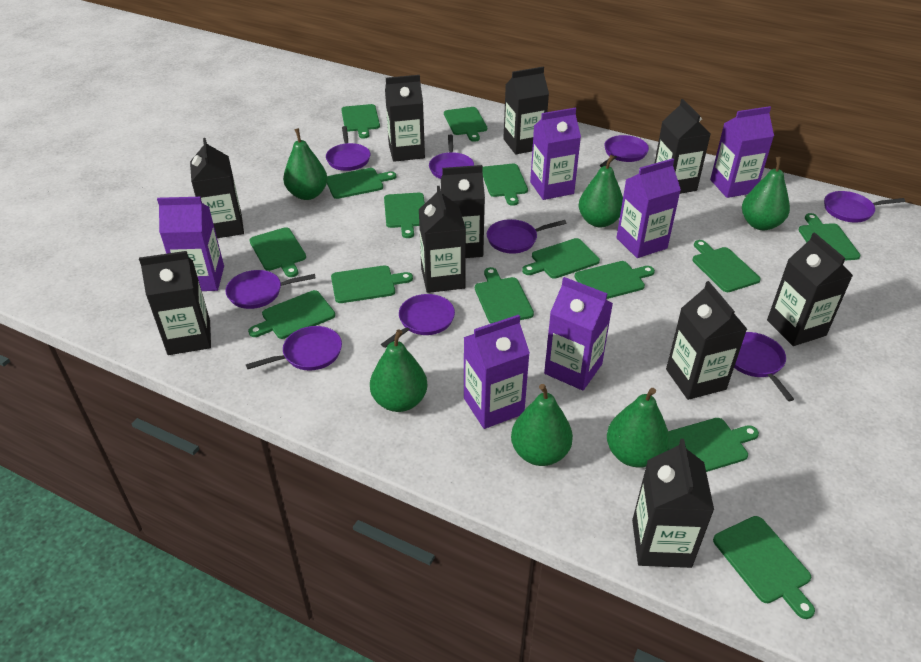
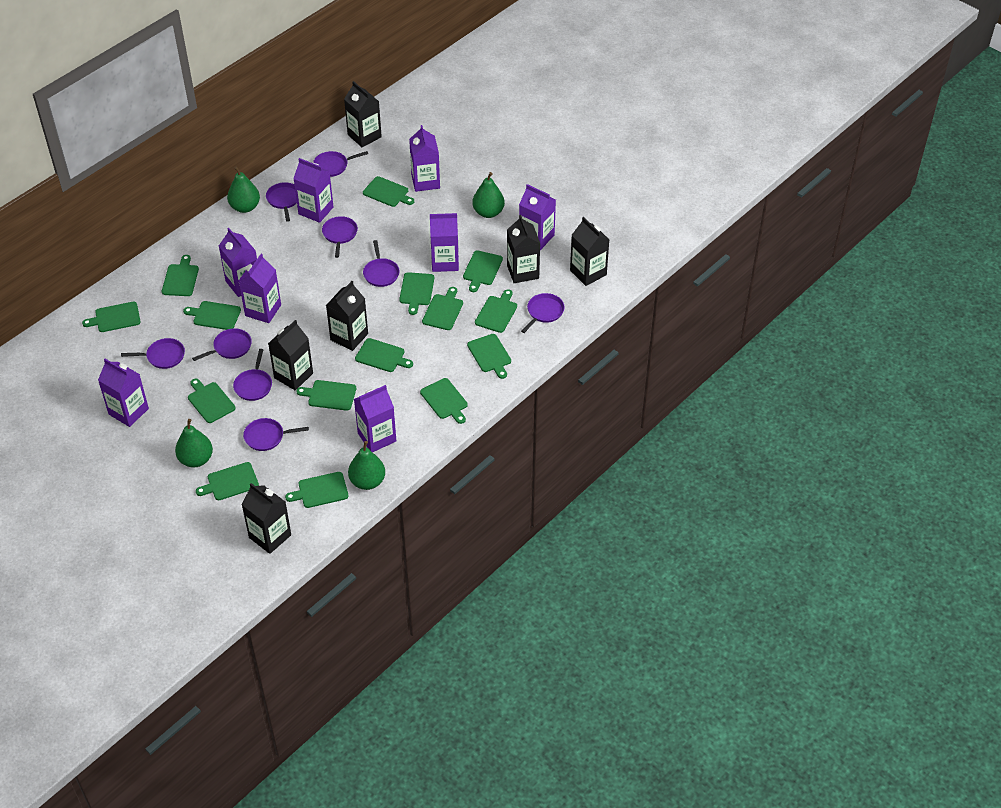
black carton: [139,251,211,355] [190,138,244,238] [385,75,425,162] [419,186,466,293] [441,165,485,258] [503,67,549,155] [632,439,714,568] [654,99,711,194] [666,281,747,400] [767,233,853,346] = 10 -> [242,483,291,554] [268,320,313,390] [326,281,368,351] [344,81,382,147] [507,215,540,283] [570,217,609,286] = 6
green pear: [283,128,327,200] [370,329,428,412] [511,384,573,466] [579,155,623,227] [607,388,670,468] [742,157,790,230] = 6 -> [175,419,213,468] [227,166,260,213] [348,441,385,490] [472,172,505,218] = 4
purple carton: [157,197,224,291] [464,315,530,429] [530,108,581,200] [544,277,613,391] [616,158,681,258] [710,106,774,198] = 6 -> [98,359,149,427] [219,228,257,297] [239,254,281,323] [293,158,333,223] [354,385,396,452] [409,125,440,192] [430,213,459,272] [519,184,556,250] = 8

